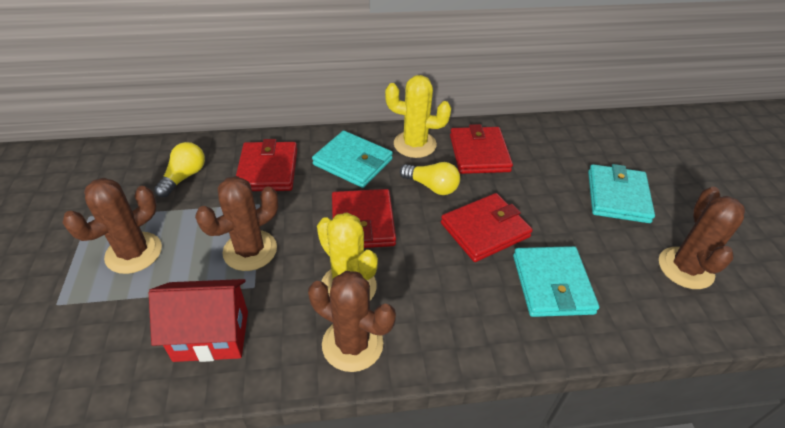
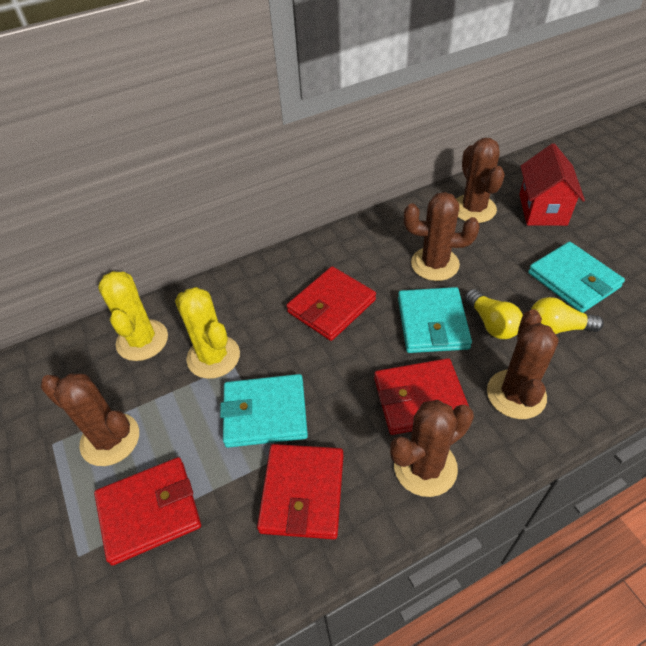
brown cactus: [62,178,162,274] [195,176,279,271] [308,271,396,372] [659,187,745,289] = 4 -> [40,373,139,466] [390,400,474,497] [404,192,479,281] [456,138,505,223] [487,309,559,419] = 5

